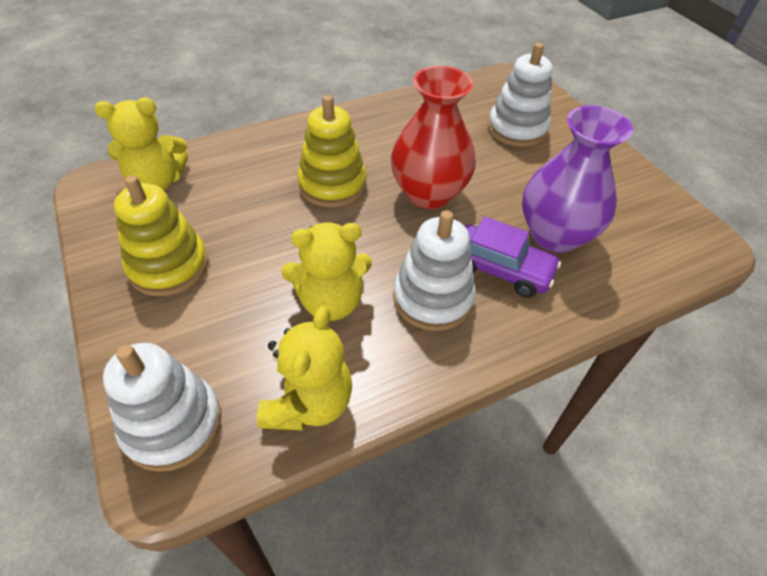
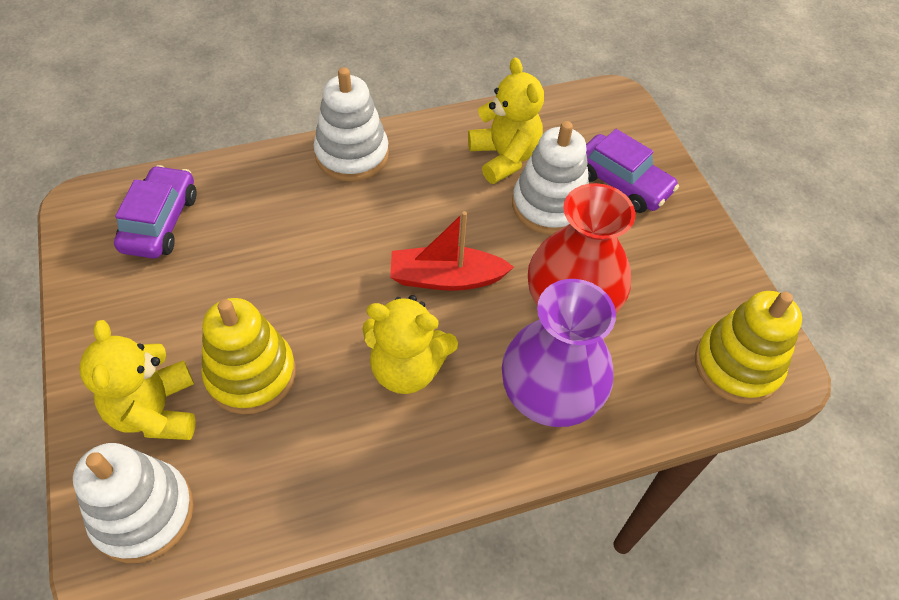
purple car: [465,217,561,298] = 1 -> [114,165,196,259] [586,129,679,213] = 2
red boat: none = 0 -> [390,211,514,291] = 1

